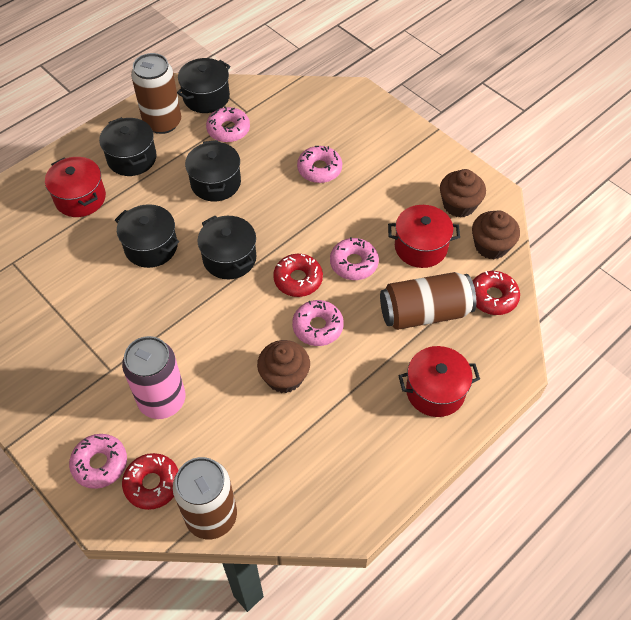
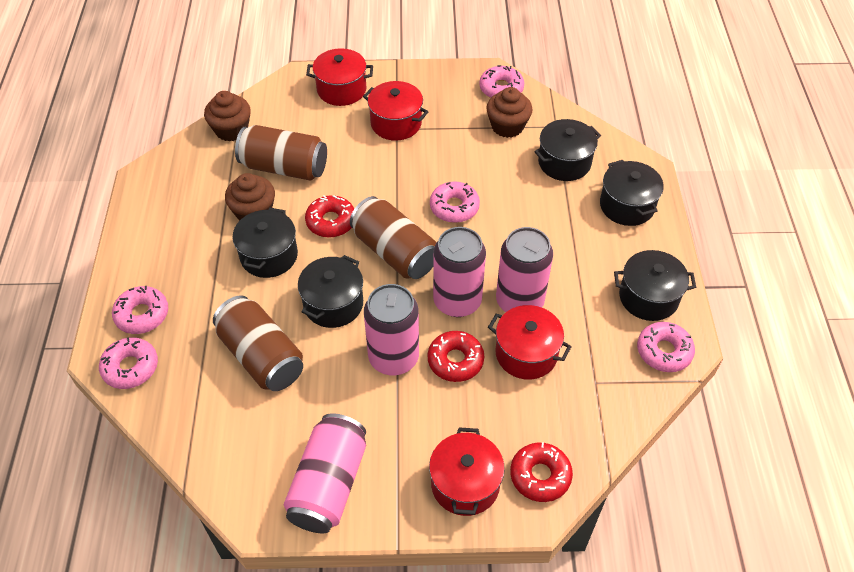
pink can: [122,336,186,419] = 1 -> [284,413,366,533] [364,284,419,375] [433,227,486,317] [496,227,553,312] = 4
red pot: [45,157,106,217] [388,205,460,268] [398,346,480,417] = 3 -> [306,48,373,106] [363,81,428,141] [429,427,505,516] [488,305,572,380] = 4

